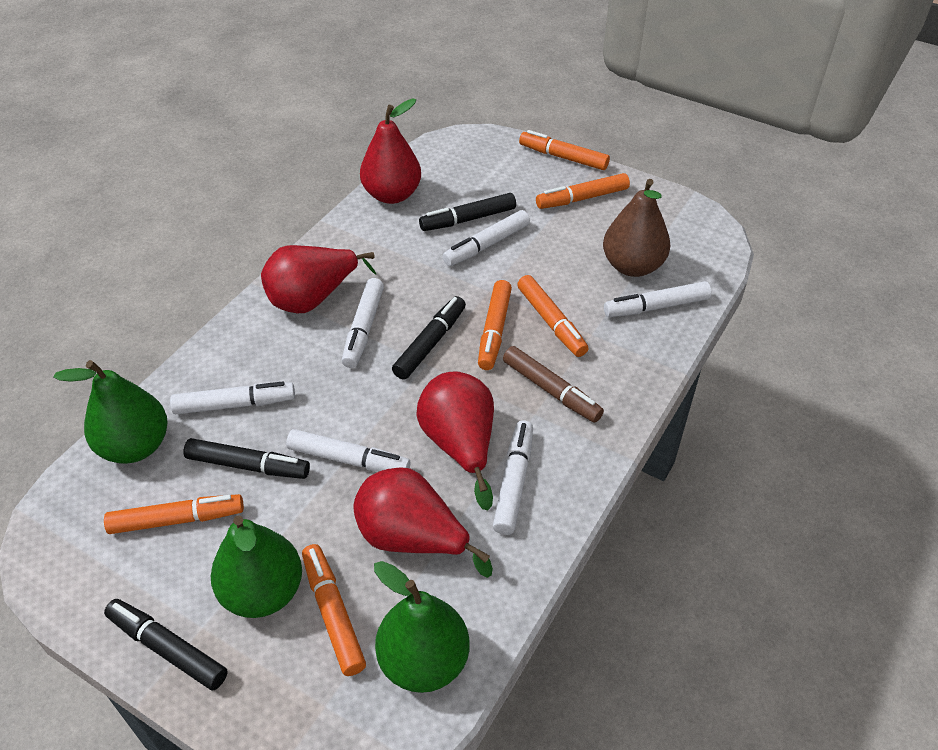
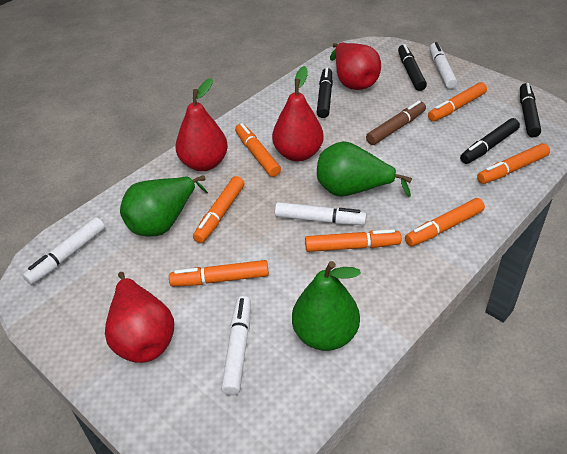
brown pear: [603,179,670,277] = 1 -> none = 0
orange marker: [104,494,244,534] [302,544,366,676] [478,280,512,370] [517,275,589,357] [519,130,610,170] [536,173,630,209] = 6 -> [169,260,269,286] [193,176,245,243] [235,123,281,177] [305,229,401,252] [405,198,485,247] [428,82,487,122] [477,143,550,184] = 7
white marker: [170,382,295,414] [286,429,410,472] [342,278,384,368] [443,210,530,266] [493,420,533,535] [604,281,712,317] = 6 -> [23,217,105,285] [221,296,251,395] [275,202,367,225] [430,42,458,89] = 4

